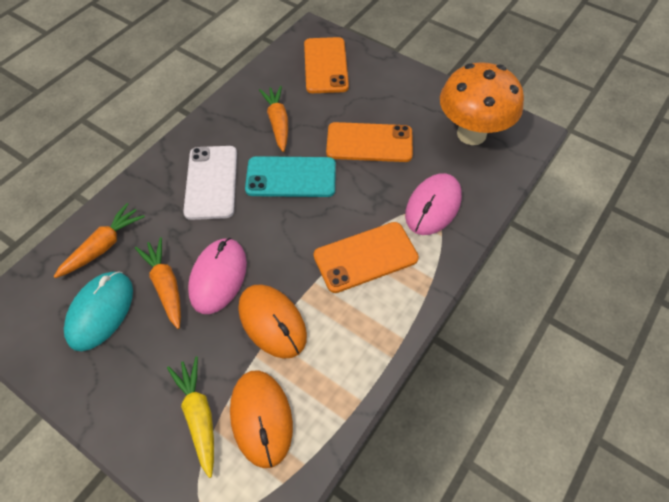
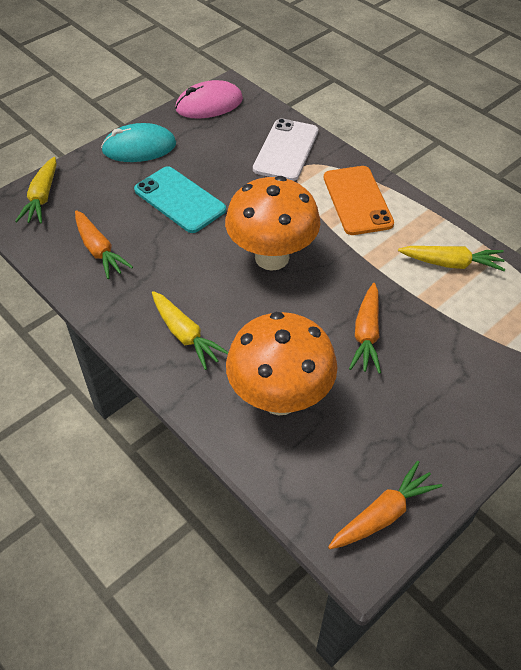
orange mouse: [230,370,293,468] [238,284,307,359] = 2 -> none = 0
orange mushroom: [440,62,524,145] = 1 -> [225,176,320,271] [226,312,338,415] = 2
orange phone: [304,37,349,93] [314,222,419,293] [326,122,413,162] = 3 -> [324,166,394,235] = 1
pink mouse: [188,238,247,314] [405,173,462,235] = 2 -> [175,80,243,119] = 1
yellow carrot: [167,357,214,478] = 1 -> [15,157,57,224] [152,291,228,370] [398,246,506,271] = 3

